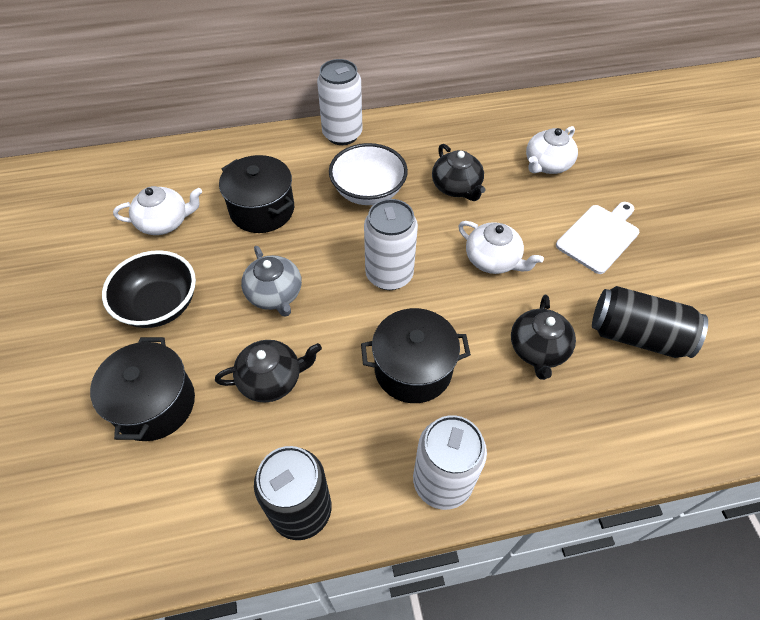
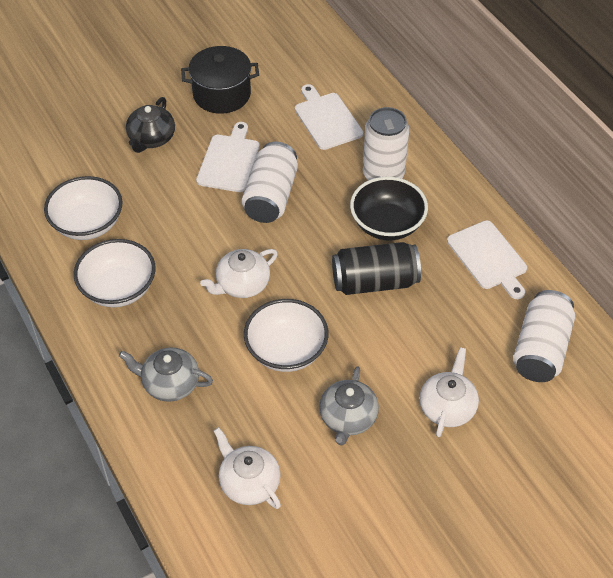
black can: [254,446,332,540] [592,286,708,358] = 2 -> [332,242,421,295] = 1
black pot: [90,337,195,441] [219,155,294,233] [361,308,471,403] = 3 -> [181,46,259,114] = 1
black teapot: [215,340,322,403] [432,144,486,201] [511,295,576,380] = 3 -> [126,97,175,153] = 1
grey teapot: [241,246,302,317] = 1 -> [119,348,213,402] [319,366,379,445] = 2
white bowl: [329,143,408,205] = 1 -> [44,176,123,240] [74,239,156,307] [244,299,329,372] = 3
white cutting board: [556,202,639,274] = 1 -> [196,122,260,192] [295,84,363,150] [447,220,527,299] = 3

